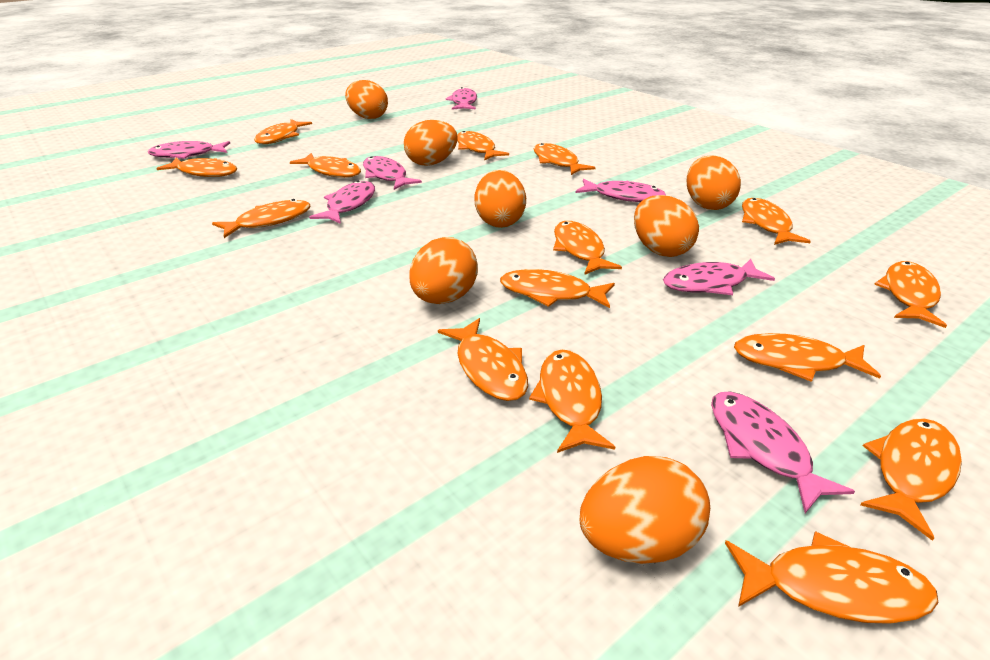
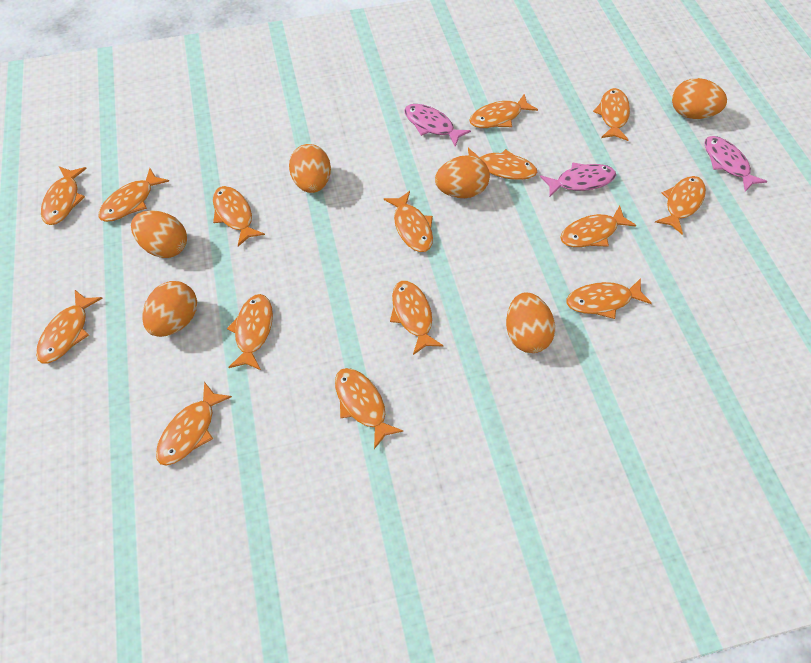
orange egg: [345,80,388,119] [404,120,458,166] [409,237,478,304] [474,170,526,228] [580,456,710,564] [634,195,699,257] [687,155,741,210] = 7 -> [131,210,187,258] [142,281,197,337] [289,144,331,193] [435,155,490,198] [506,292,555,353] [672,78,727,119] = 6
pink fish: [148,141,230,159] [309,181,375,224] [363,156,422,190] [446,87,477,110] [576,179,666,202] [663,259,775,295] [711,391,855,513] = 7 -> [404,104,471,147] [540,162,616,197] [704,136,768,192] = 3

